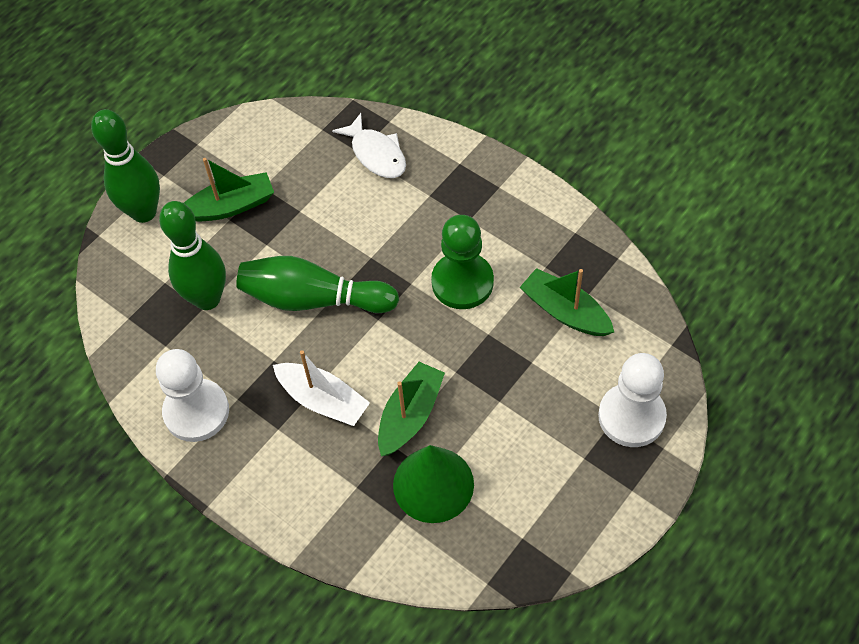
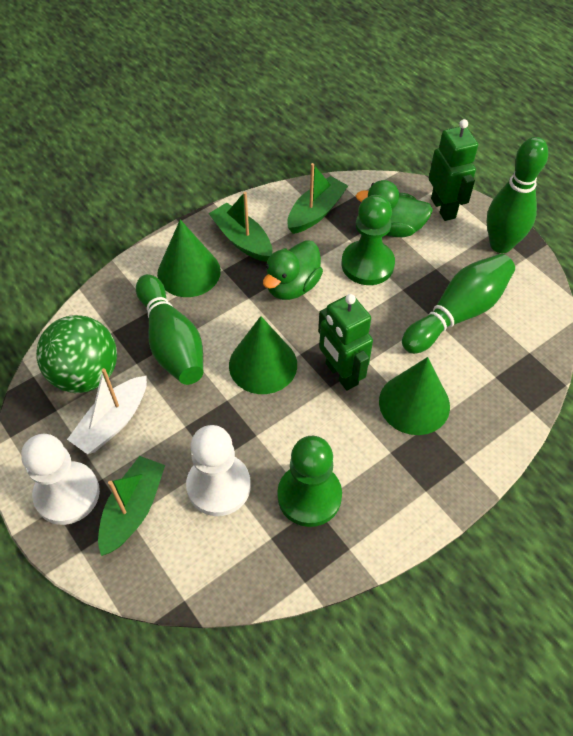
green ball: none = 0 -> [36,315,117,393] = 1
green cone: [393,445,474,523] = 1 -> [157,219,221,297] [229,316,297,394] [379,357,450,435] = 3
green duck: none = 0 -> [263,240,323,300] [356,180,433,237] = 2
green pawn: [431,215,494,309] = 1 -> [277,436,342,527] [342,195,395,285] = 2
green robot: none = 0 -> [318,294,373,391] [429,119,478,221] = 2
white fish: [332,113,406,178] = 1 -> none = 0

